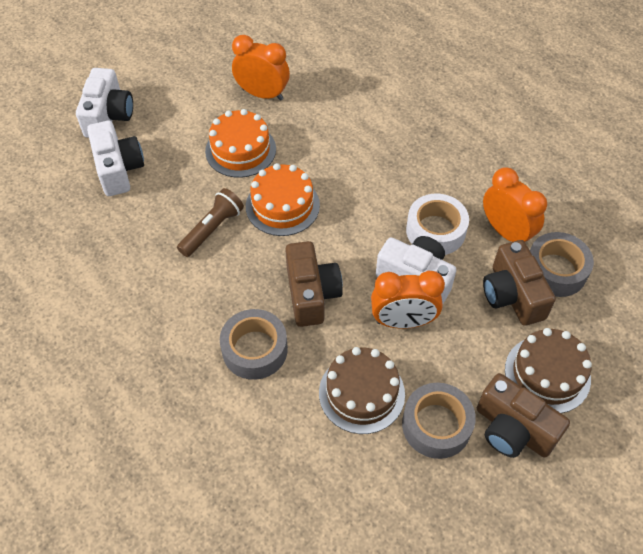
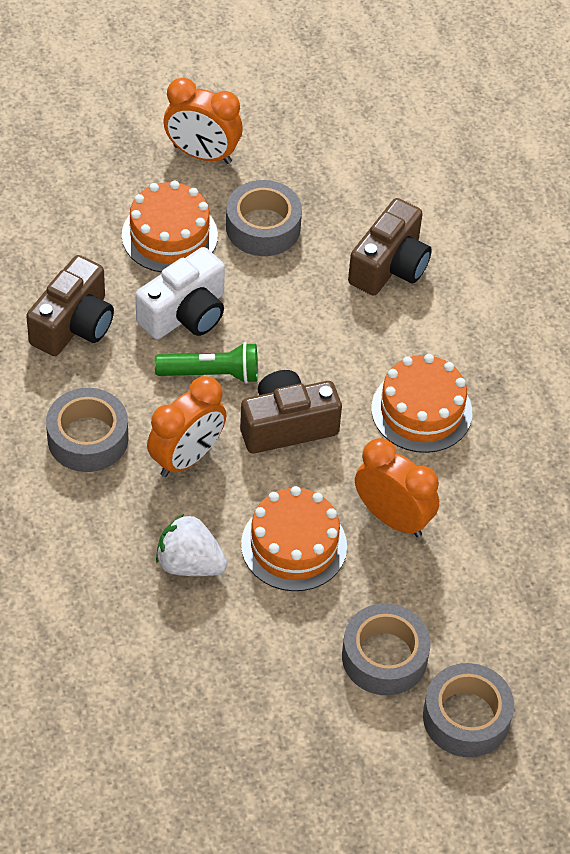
brown cake: [319,347,405,434] [505,328,592,413] = 2 -> none = 0
brown flashlight: [177,188,244,257] = 1 -> none = 0
green flashlight: none = 0 -> [155,342,258,384] = 1
grey tape: [220,309,288,380] [402,383,476,459] [530,232,594,297] = 3 -> [46,388,128,472] [226,180,302,256] [342,603,431,696] [423,663,514,757] = 4
orange cake: [205,109,276,178] [246,163,320,236] = 2 -> [122,181,218,273] [241,486,347,591] [371,354,472,453] = 3
white camera: [76,68,133,138] [87,121,144,196] [376,236,456,304] = 3 -> [135,247,225,339] = 1
white strawberry: none = 0 -> [156,514,228,576] = 1
white tape: [406,194,469,255] = 1 -> none = 0

